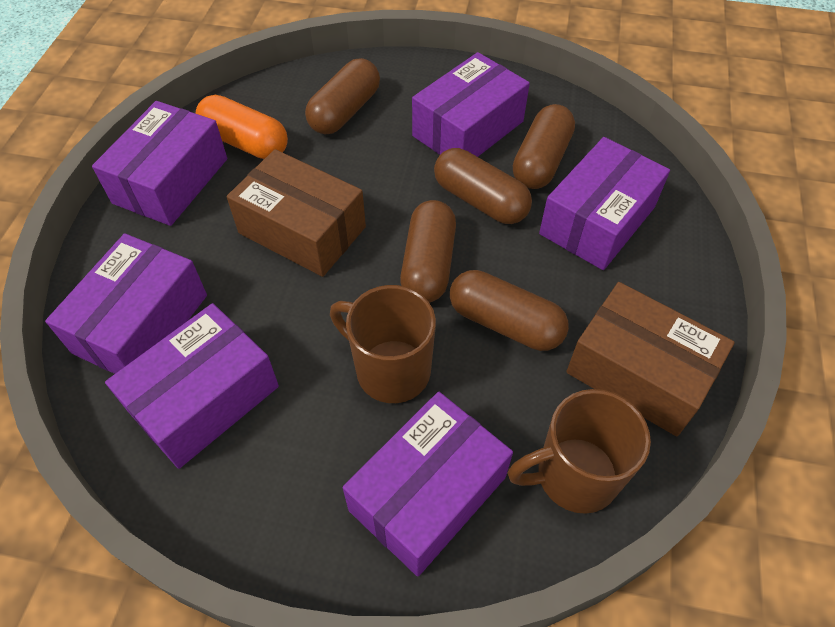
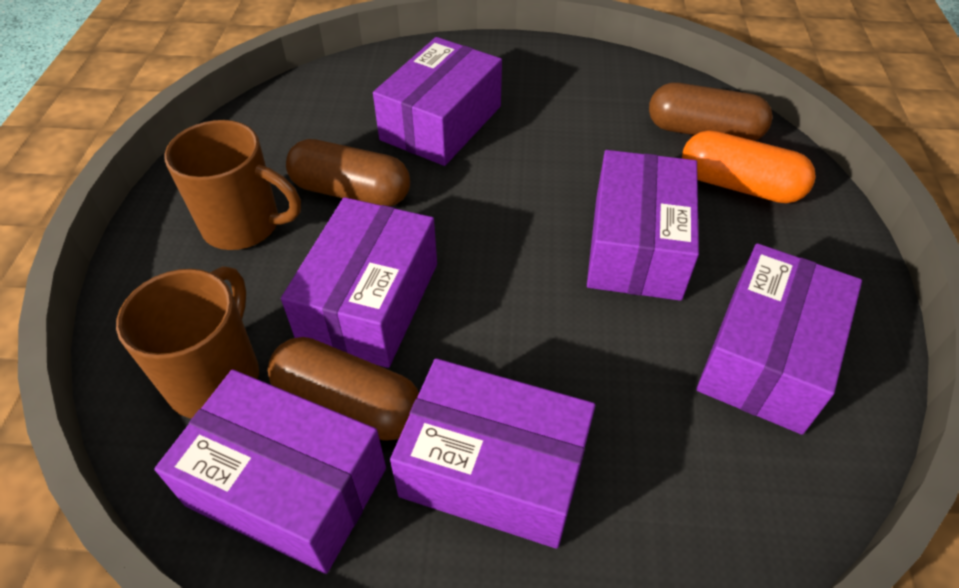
brown box: [226,149,366,277] [566,282,735,436] = 2 -> none = 0
brown capsule: [305,58,380,134] [400,200,456,303] [434,148,532,224] [450,270,569,351] [513,104,575,189] = 5 -> [268,337,419,441] [286,139,410,207] [649,83,773,141] = 3

